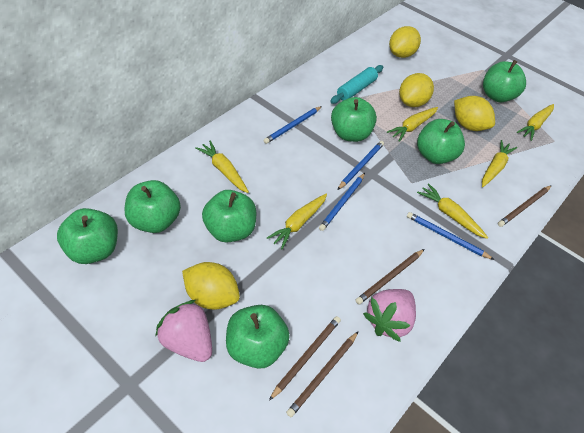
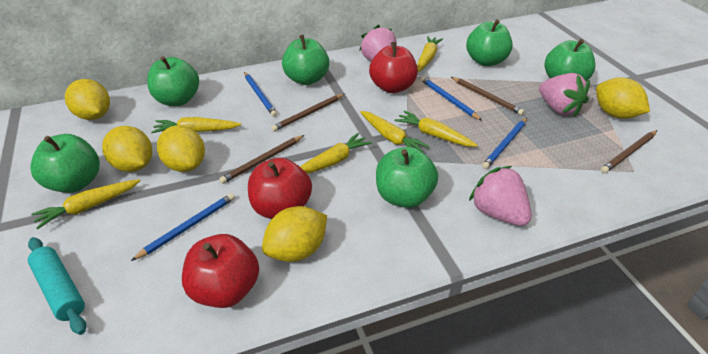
green apple: [57,208,118,264] [125,180,181,233] [202,190,256,243] [226,305,290,369] [331,97,377,142] [417,119,465,164] [483,60,526,102] = 7 -> [30,134,100,193] [147,56,199,106] [282,35,329,85] [376,147,438,208] [466,19,512,66] [545,39,595,81] = 6
pink strawberry: [155,300,212,362] [363,289,416,342] = 2 -> [359,24,397,61] [469,166,532,226] [539,73,590,117] = 3
red apple: none = 0 -> [182,234,259,308] [248,158,312,219] [369,42,418,93] = 3
yellow lemon: [182,262,240,309] [389,26,421,58] [399,73,434,107] [454,96,495,131] = 4 -> [65,79,110,120] [102,126,152,172] [157,125,205,172] [262,206,327,262] [596,77,650,119] = 5

